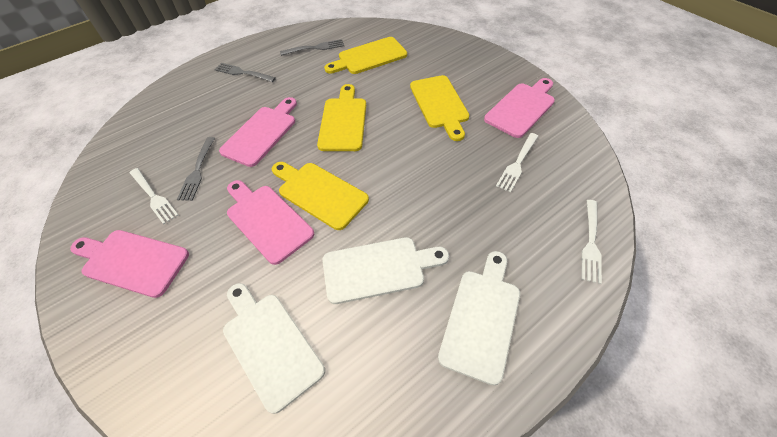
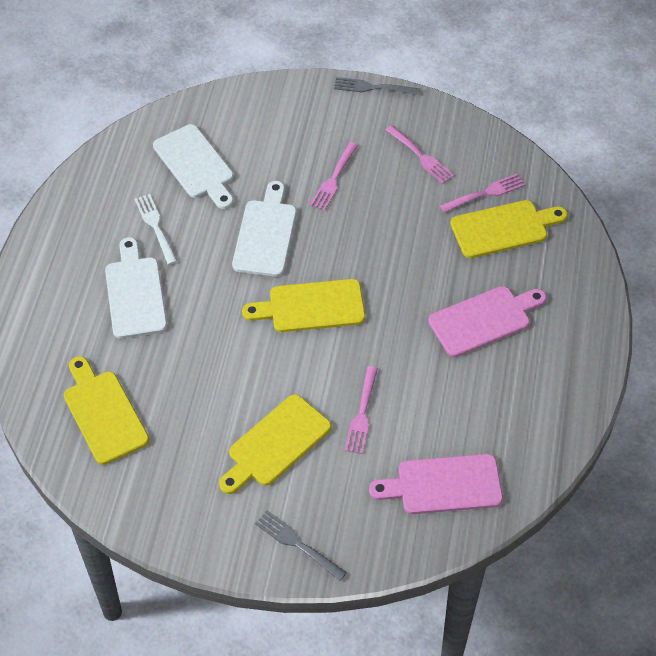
grey fork: [177,137,215,201] [214,63,276,82] [280,39,344,56] = 3 -> [255,510,347,581] [334,77,420,95] = 2
pink cutting board: [70,230,189,298] [219,97,297,167] [227,180,314,265] [484,78,555,138] = 4 -> [369,454,503,514] [428,286,547,357] = 2
pink fork: none = 0 -> [310,142,358,211] [345,366,378,454] [386,125,455,184] [440,174,525,213] = 4
white fork: [130,168,178,224] [496,133,538,192] [581,200,602,284] = 3 -> [135,194,177,265] = 1

